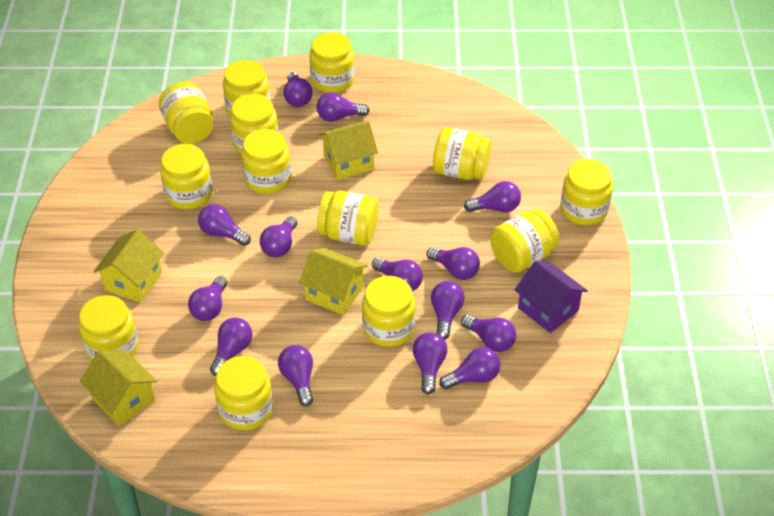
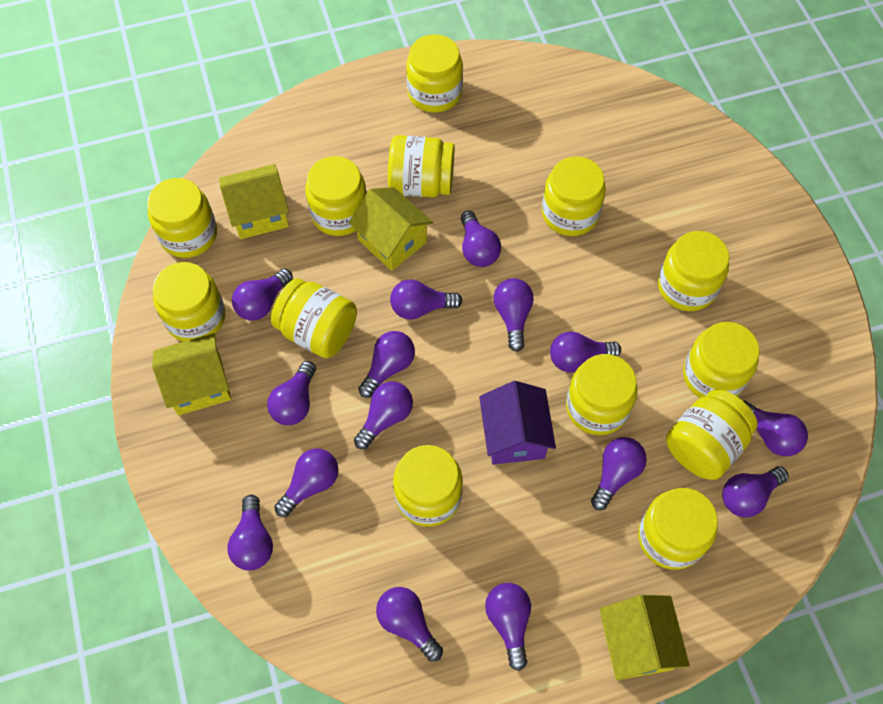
purple light bulb: [188,276,228,321] [198,204,251,246] [210,317,253,376] [259,216,297,257] [278,345,313,406] [283,72,313,107] [317,92,370,122] [372,257,423,291] [413,332,447,394] [427,247,480,280] [431,281,464,340] [439,347,500,389] [461,315,516,352] [464,181,521,212] = 14 -> [227,495,273,571] [232,269,293,321] [267,361,316,425] [274,448,339,517] [354,381,413,449] [358,331,415,398] [376,587,443,661] [390,280,462,320] [461,211,501,267] [485,583,531,671] [494,278,534,352] [550,331,621,372] [591,437,647,510] [722,466,789,518] [743,400,808,456] = 15

